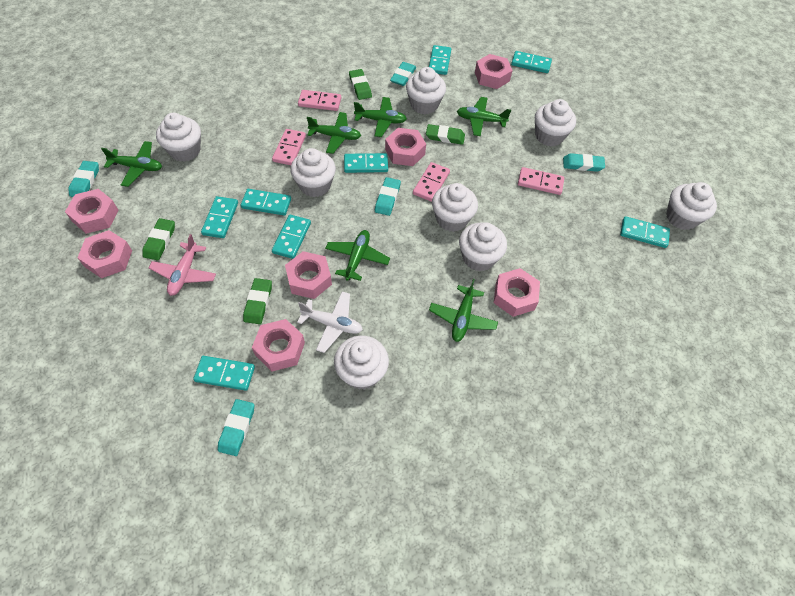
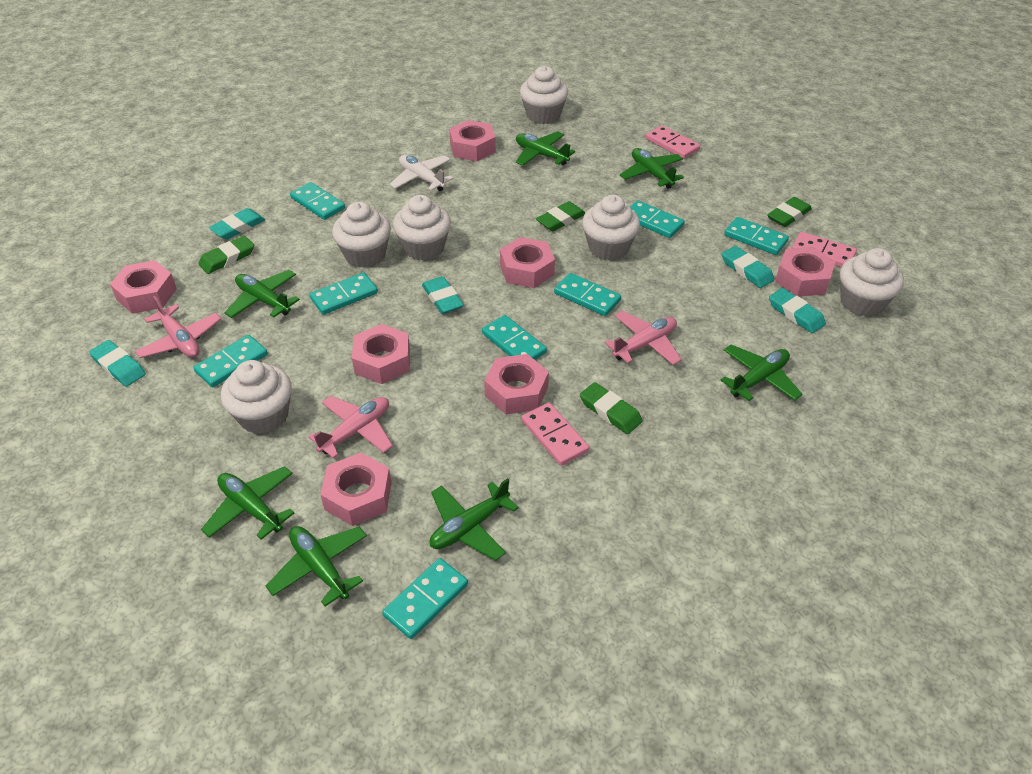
green plane: [101,141,162,187] [307,112,361,154] [325,230,390,281] [354,97,407,137] [429,279,498,342] [457,97,511,136] = 6 -> [201,466,295,540] [224,270,300,318] [266,526,367,607] [430,478,519,561] [516,131,575,166] [620,148,684,189] [720,344,803,401] = 7
pink domino: [272,129,306,165] [298,90,341,111] [413,162,450,202] [518,167,564,195] = 4 -> [522,403,589,466] [646,125,700,159] [792,232,857,267] = 3
pink plane: [149,234,216,296] = 1 -> [135,296,221,358] [309,396,393,459] [605,311,682,365] = 3
white cupcake: [156,113,201,162] [290,148,336,197] [334,336,389,390] [406,67,446,114] [432,183,478,232] [459,222,507,271] [535,99,576,147] [666,182,717,230] = 8 -> [221,360,292,434] [332,202,391,268] [393,195,451,261] [520,66,568,124] [582,195,640,261] [840,248,904,317] = 6

